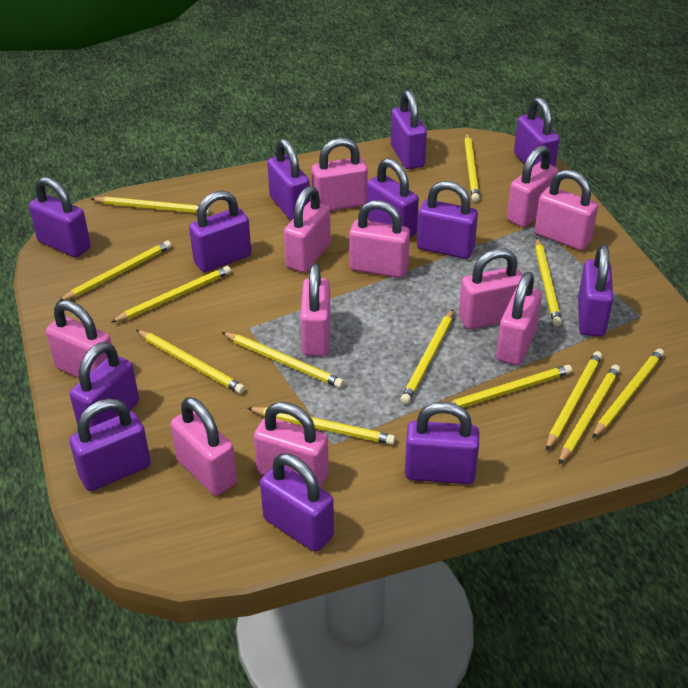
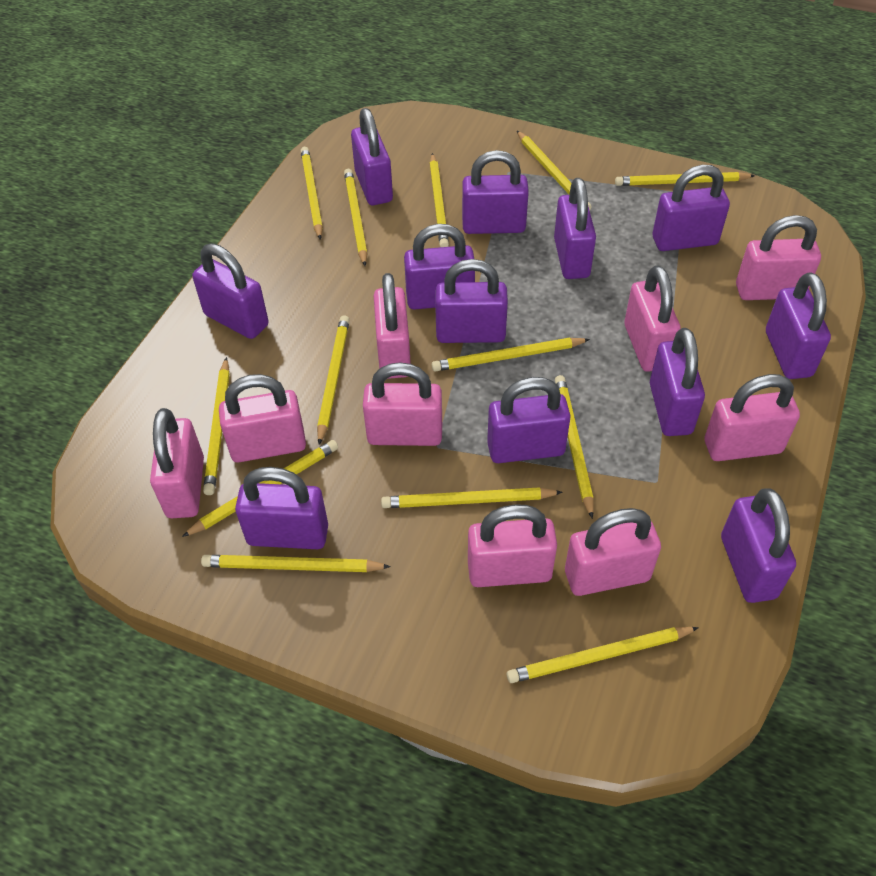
pink padlock: [46,300,112,378] [170,397,237,496] [254,402,329,488] [284,186,331,273] [300,263,331,356] [311,138,368,211] [349,200,410,278] [459,248,523,329] [496,272,542,365] [507,145,558,227] [535,169,598,251] = 11 -> [150,408,204,518] [219,374,306,462] [363,362,442,446] [374,273,411,379] [468,504,557,587] [565,508,661,596] [624,266,681,372] [705,374,800,461] [736,215,821,300] = 9

